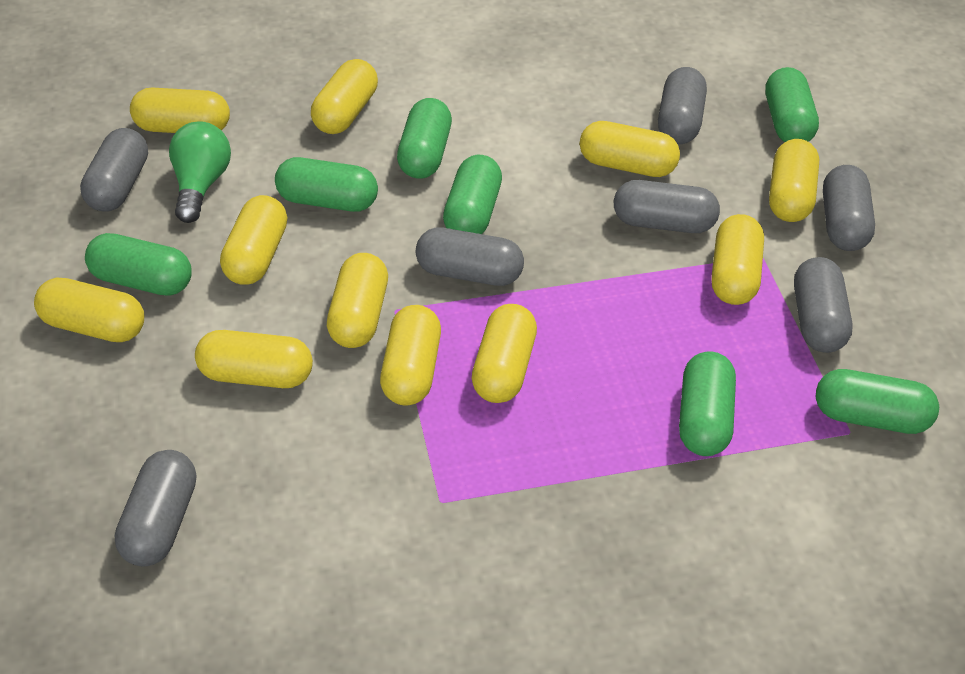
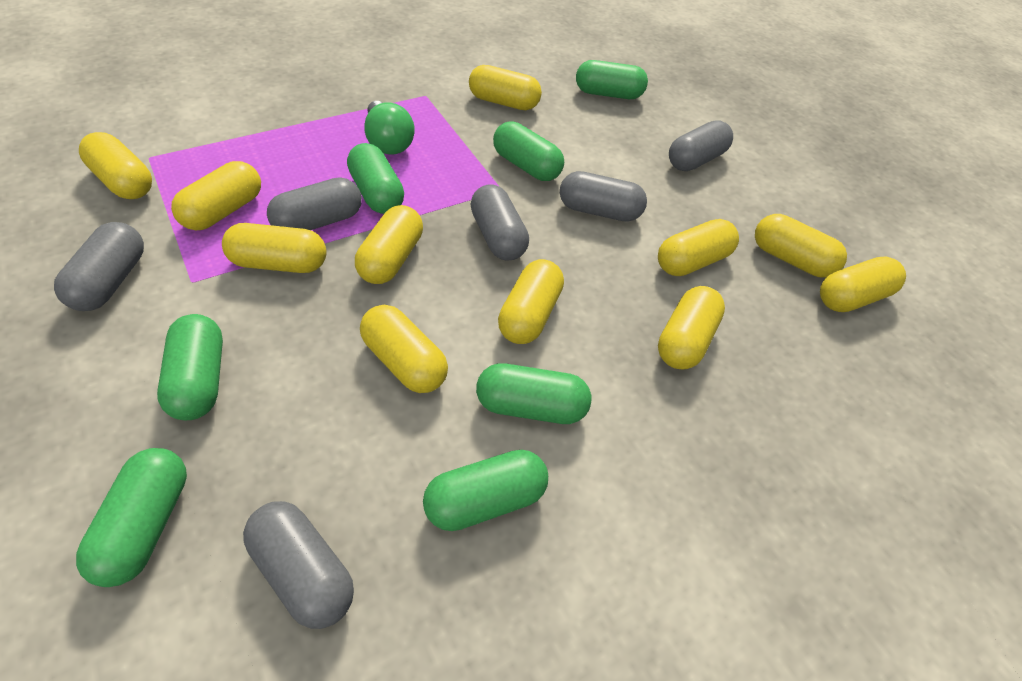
grey capsule: [80,128,148,212] [115,450,196,567] [416,227,524,286] [614,180,720,233] [658,67,707,144] [794,257,853,353] [823,165,875,251] = 7 -> [54,222,144,311] [243,501,354,629] [267,177,362,230] [471,184,529,261] [560,171,647,222] [669,120,733,171] = 6

